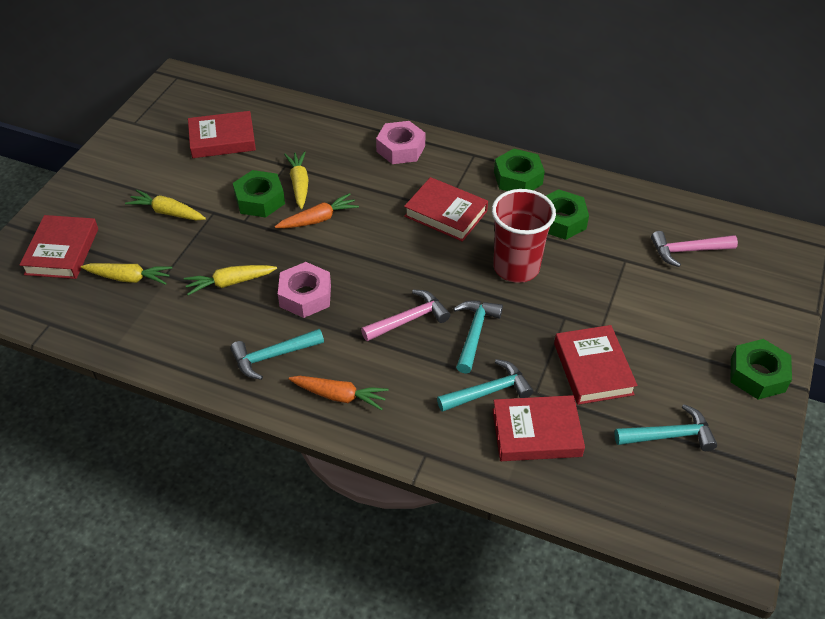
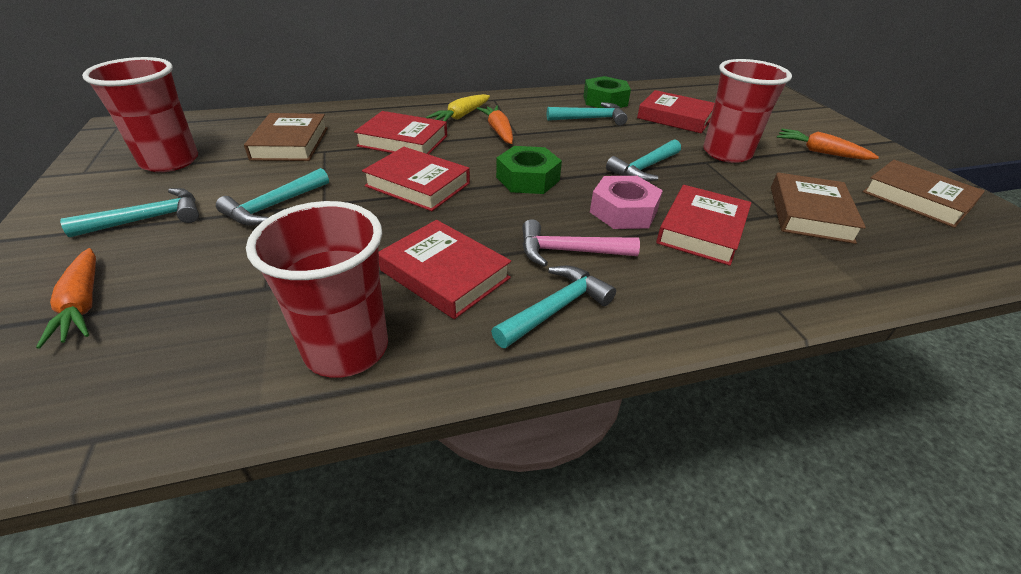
brown book: none = 0 -> [244,113,328,161] [771,173,866,244] [863,160,985,228] = 3
green nut: [233,170,285,217] [494,149,545,191] [546,189,589,240] [730,339,792,400] = 4 -> [496,146,562,194] [583,76,631,108] = 2
orange carrot: [275,193,359,228] [288,376,389,410] = 2 -> [36,248,96,349] [477,106,513,144] [777,129,879,160] = 3
pink hammer: [361,290,450,341] [651,231,738,267] = 2 -> [522,219,640,267] = 1
pink nut: [278,262,331,318] [376,121,425,164] = 2 -> [590,176,663,229] = 1
red cup: [492,189,556,283] = 1 -> [82,57,198,172] [246,201,388,378] [703,59,792,163] = 3
turquoise hammer: [230,329,324,380] [437,359,533,412] [453,301,503,374] [614,404,717,451] = 4 -> [60,188,199,237] [216,168,329,226] [491,266,616,348] [547,102,628,126] [606,139,681,182] = 5
yellow carrot: [81,263,172,285] [125,189,206,221] [184,265,277,295] [284,151,309,209] = 4 -> [426,94,490,121] = 1

